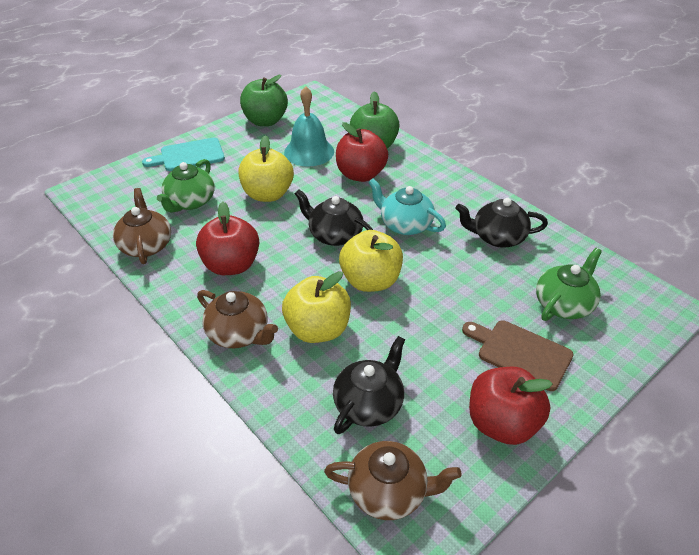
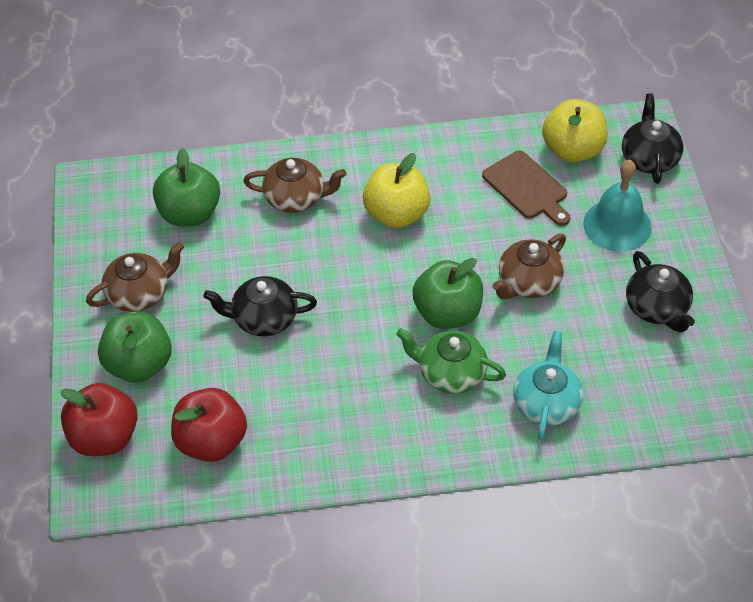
green apple: [240,75,288,126] [350,91,400,149] = 2 -> [98,312,172,383] [153,148,220,226] [412,258,483,329] = 3
green teapot: [157,159,215,213] [536,248,602,321] = 2 -> [396,328,506,393] = 1
red apple: [196,202,259,275] [336,122,388,182] [469,367,553,445] = 3 -> [61,383,138,456] [171,388,247,462] = 2
turquoise cutting board: [142,138,225,171] = 1 -> none = 0
yellow apple: [239,135,294,202] [282,271,351,343] [339,230,403,292] = 3 -> [363,153,430,228] [542,99,608,162] = 2

